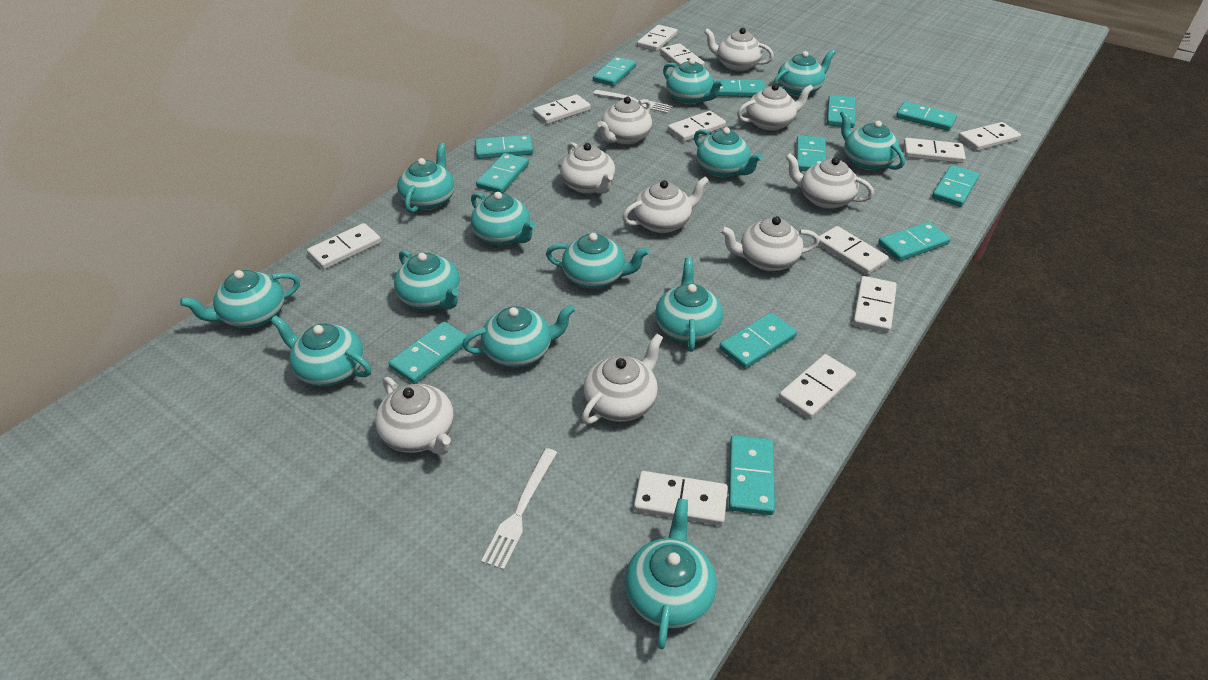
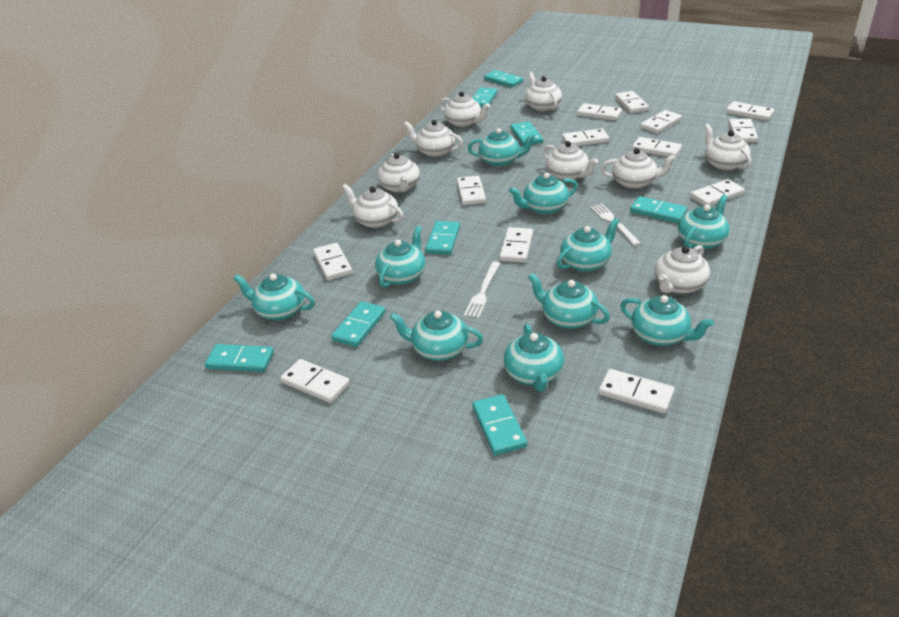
turquoise domino: [389,322,467,384] [475,135,533,159] [476,153,529,193] [593,56,636,86] [713,79,765,97] [719,312,797,369] [729,435,775,515] [796,135,826,171] [827,95,855,128] [878,222,951,261] [896,101,957,131] [932,165,979,207] = 12 -> [205,344,274,372] [331,301,386,347] [425,221,460,255] [472,87,497,108] [472,394,527,455] [484,70,523,87] [510,121,543,145] [630,196,687,223] = 8
turquoise teapot: [180,270,300,328] [271,315,371,386] [394,250,460,310] [397,143,455,213] [462,305,575,368] [471,192,535,245] [546,233,649,289] [625,498,717,649] [655,257,723,352] [663,58,724,104] [694,127,763,177] [773,49,836,96] [840,110,905,170] = 13 -> [233,274,315,320] [375,226,426,288] [390,310,483,361] [468,128,535,167] [503,324,564,392] [509,173,578,215] [528,273,610,329] [557,218,619,272] [620,295,714,346] [678,195,730,250] = 10
white domino: [307,223,381,269] [533,94,591,124] [634,471,728,526] [637,25,677,51] [660,43,705,67] [668,111,726,142] [779,354,856,419] [818,226,889,275] [853,276,897,333] [904,138,966,163] [958,122,1021,151] = 11 -> [280,359,350,403] [313,243,353,280] [457,176,486,205] [499,227,533,263] [562,129,609,146] [577,103,622,121] [599,369,675,413] [615,91,649,113] [632,137,682,157] [640,110,682,133] [690,179,745,206] [726,101,774,121] [728,119,758,143] = 13

